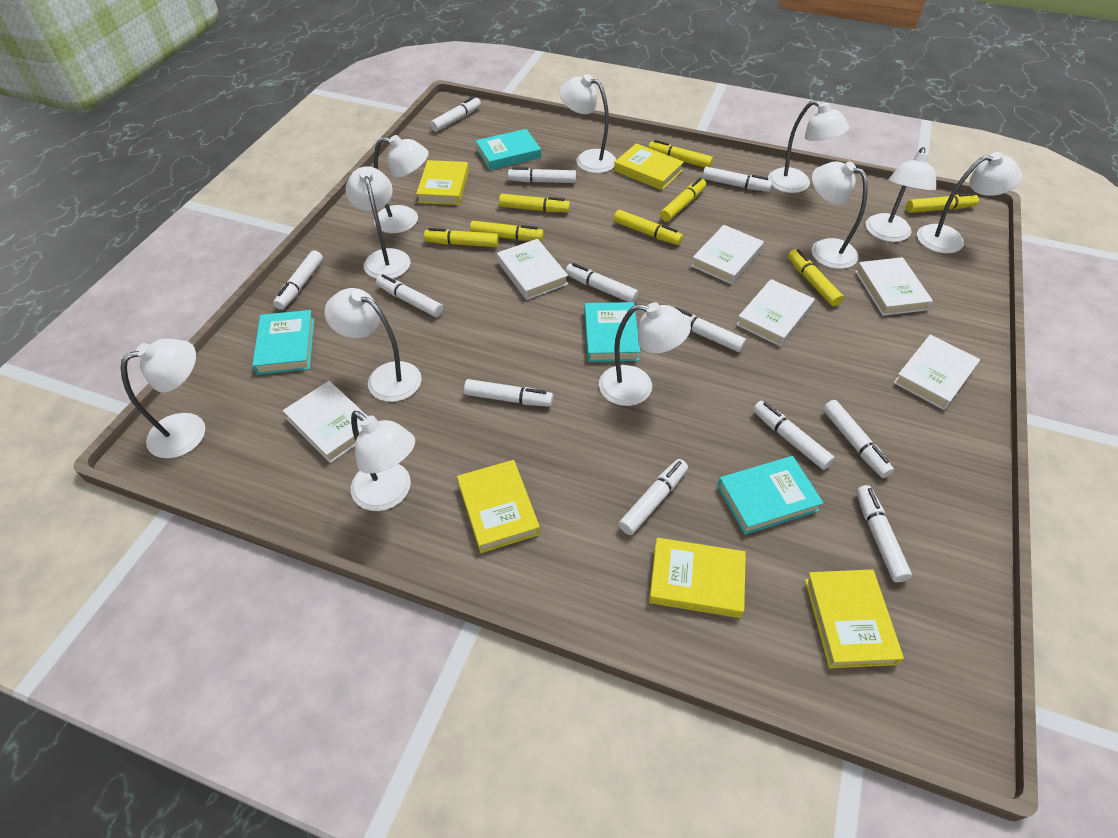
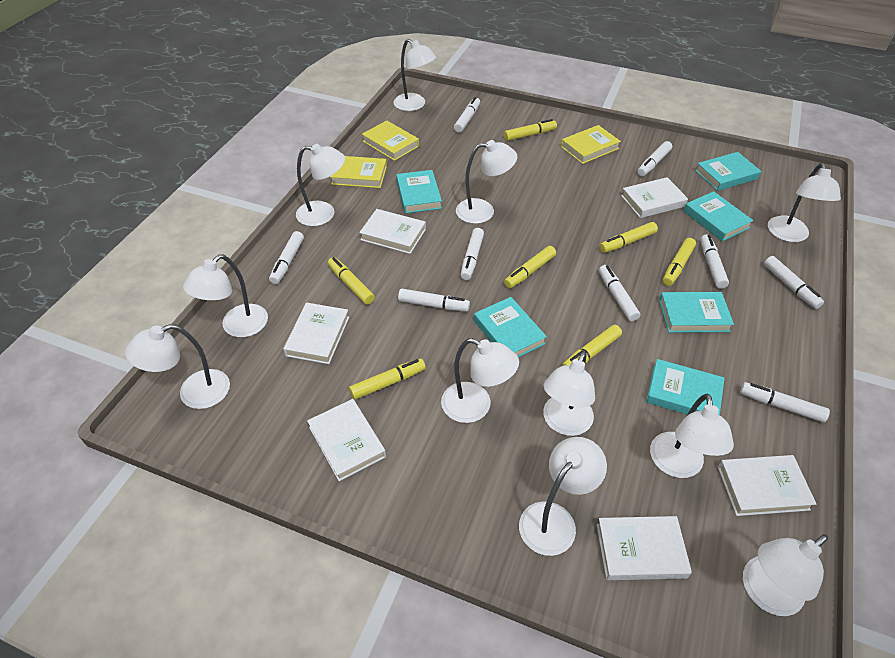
turquoise book: [252,310,314,375] [476,129,541,170] [584,302,640,362] [717,456,824,535] = 4 -> [396,170,442,213] [474,297,547,357] [646,359,724,415] [659,292,734,333] [684,191,754,241] [695,152,761,191] = 6
white marker: [273,251,323,310] [376,274,443,317] [430,96,481,132] [464,379,553,407] [508,167,576,183] [565,263,638,302] [619,459,688,535] [675,307,746,352] [702,167,772,192] [753,401,835,470] [823,400,894,478] [856,485,912,582] = 12 -> [269,231,304,284] [398,289,470,312] [454,97,480,133] [461,228,484,280] [599,265,641,321] [637,141,672,176] [700,234,729,289] [740,382,830,423] [764,256,824,309] = 9
yellow book: [416,160,469,205] [457,460,540,553] [614,143,684,190] [649,538,746,618] [805,569,904,668] = 5 -> [330,156,387,188] [362,120,419,161] [561,125,621,164] = 3
yellow marker: [424,228,499,247] [470,221,544,241] [499,194,570,212] [614,210,683,245] [648,140,713,168] [660,178,706,222] [788,249,844,306] [906,193,979,213] = 8 -> [328,257,375,305] [349,358,426,400] [504,119,557,141] [504,246,556,288] [562,325,622,366] [600,222,658,253] [663,238,696,286] = 7

